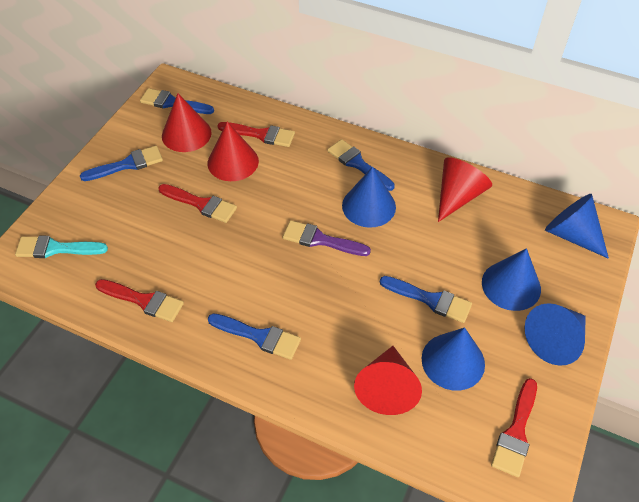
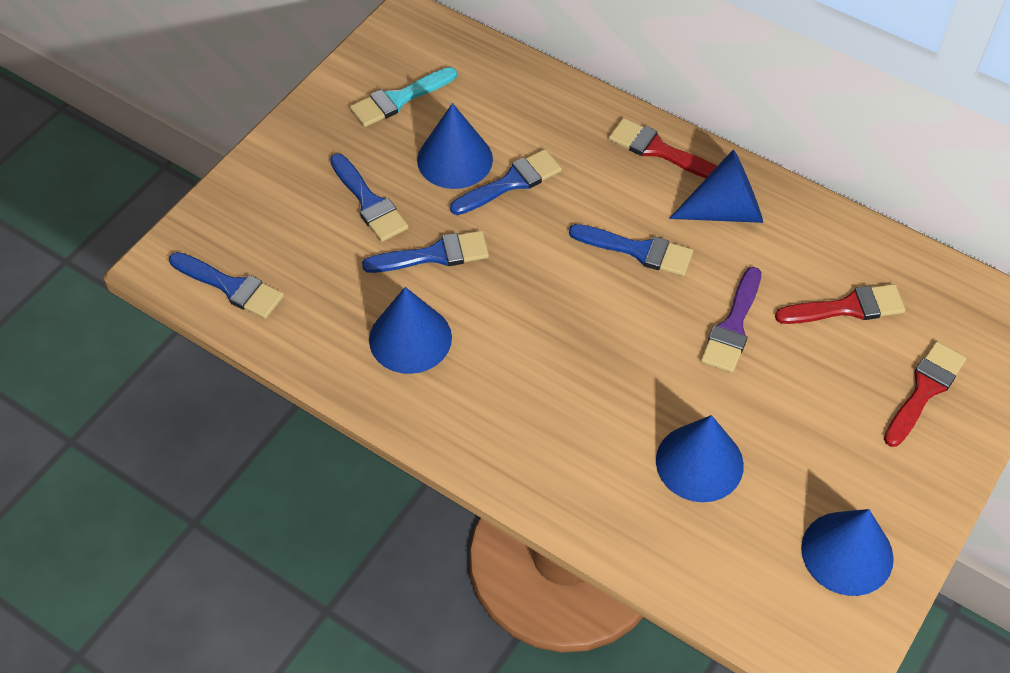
red brush: [95,279,184,322] [158,184,237,223] [217,122,295,147] [491,378,537,477] = 4 -> [609,118,717,178] [775,284,905,324] [884,341,966,447] = 3
red cone: [162,93,212,152] [208,122,259,181] [354,346,422,415] [438,157,492,222] = 4 -> none = 0

